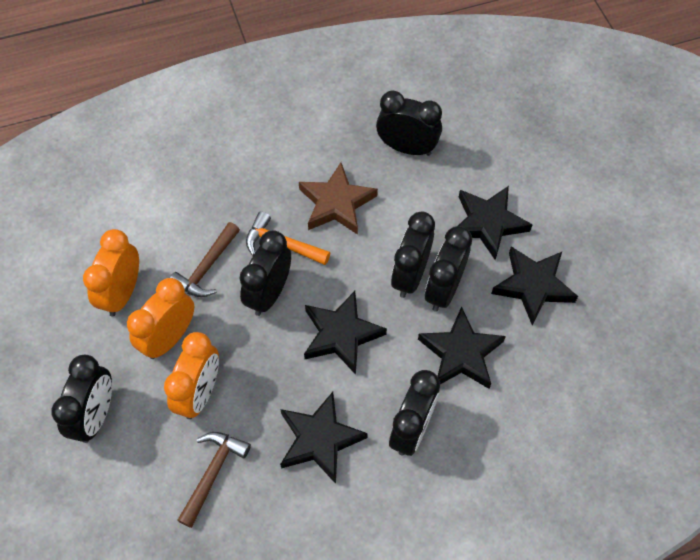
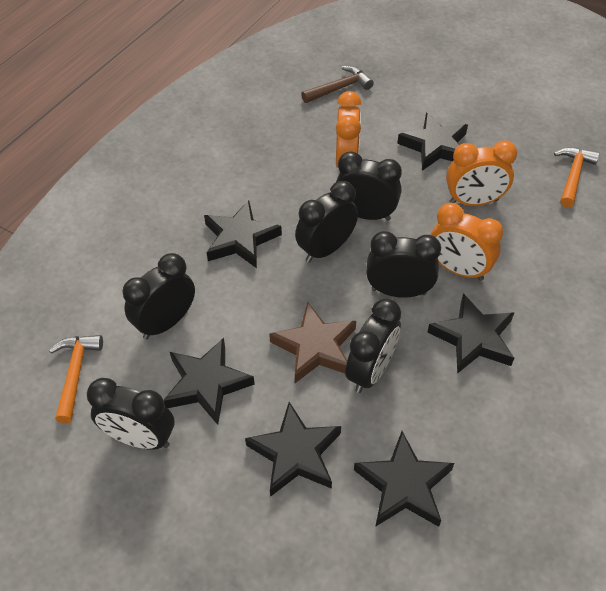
black star: [280,392,368,484] [304,291,387,375] [418,306,506,389] [458,186,533,260] [491,246,578,325] = 5 -> [164,338,255,425] [204,200,282,268] [245,402,341,497] [354,431,454,527] [397,113,468,171] [428,293,514,374] = 6
brown hammer: [170,222,240,297] [177,432,251,528] = 2 -> [301,66,374,103] = 1
orange hammer: [246,211,330,265] = 1 -> [49,335,103,423] [554,147,600,208] = 2

